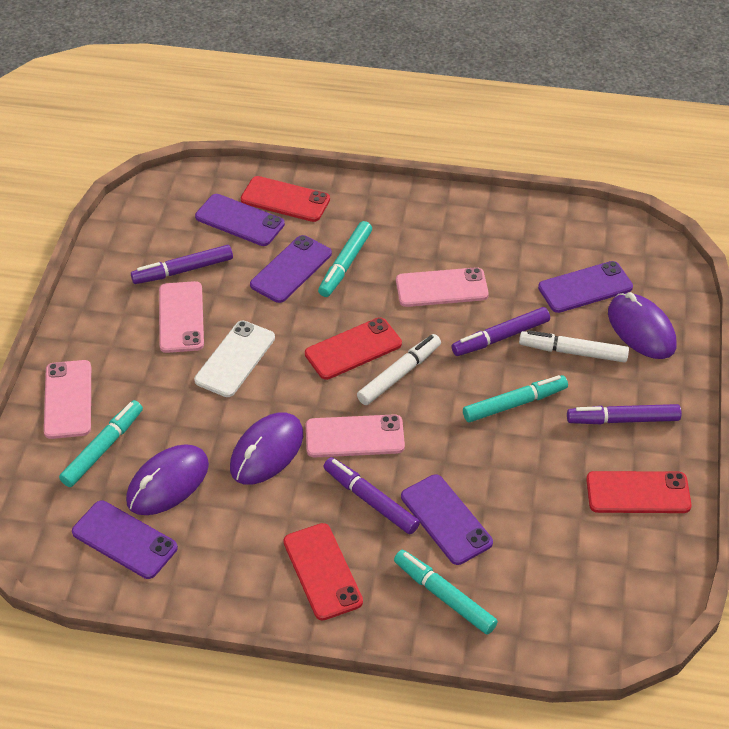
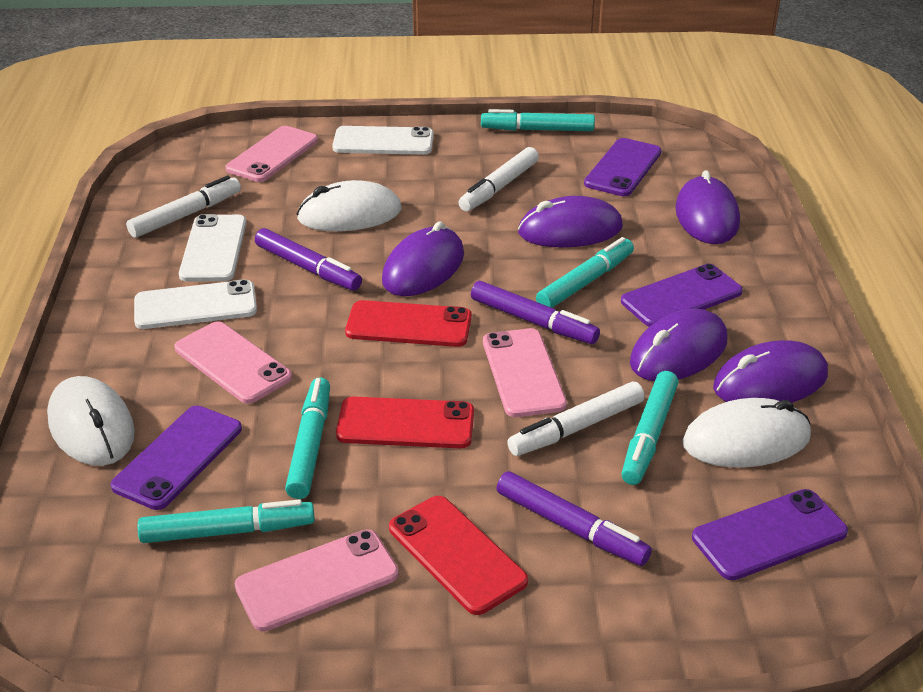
purple marker: [131,245,233,284] [323,457,420,534] [452,307,550,356] [567,404,681,424] = 4 -> [255,228,362,291] [471,281,600,344] [497,471,652,566] = 3
purple mouse: [126,444,209,515] [230,412,303,484] [608,292,676,359] = 3 -> [382,221,464,296] [518,196,623,248] [630,309,728,381] [675,170,740,244] [713,340,828,403] = 5
purple phone: [72,501,178,579] [195,194,285,246] [250,235,332,303] [401,475,493,565] [538,261,633,313] = 5 -> [111,406,242,510] [584,138,662,196] [621,264,743,327] [692,489,848,580] = 4
red phone: [241,176,330,222] [283,523,363,621] [305,317,402,380] [586,471,692,513] = 4 -> [336,396,474,448] [345,300,472,347] [389,496,528,615] = 3
turquoise marker: [59,400,143,487] [318,221,372,297] [394,550,498,635] [463,375,568,423] = 4 -> [138,499,315,543] [285,377,330,499] [481,109,595,131] [536,237,634,308] [621,371,678,485] = 5
white marker: [357,334,441,405] [519,330,629,363] = 2 -> [126,175,241,238] [458,147,539,211] [507,382,645,456] = 3
white mouse: none = 0 -> [47,376,135,466] [296,180,401,231] [682,398,811,467] = 3
white phone: [194,321,275,397] = 1 -> [134,279,257,329] [179,214,246,281] [332,126,434,155] = 3

